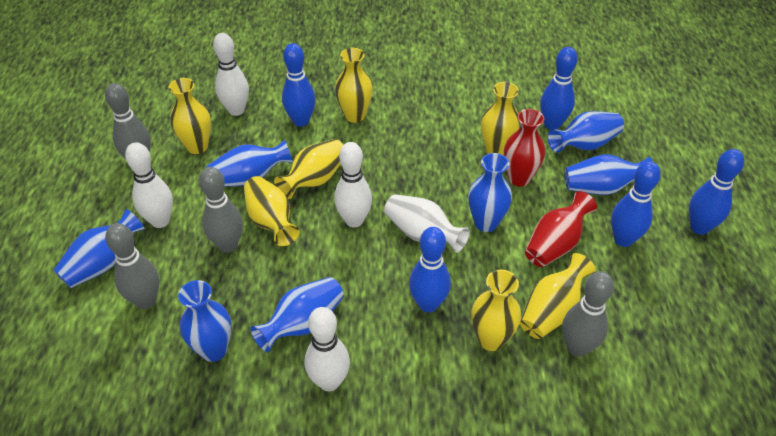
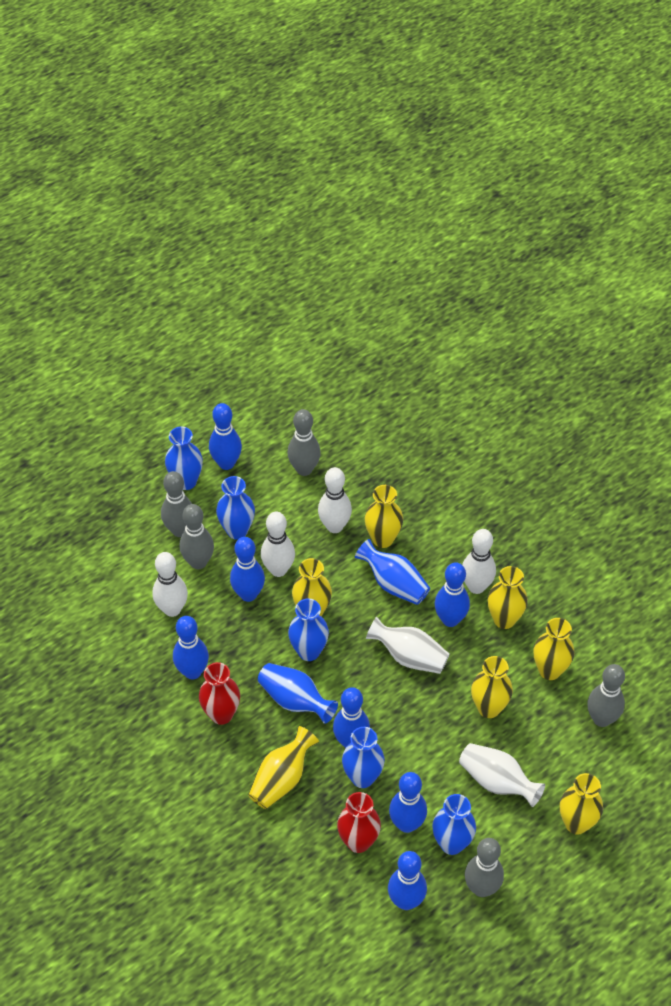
blue bowling pin: [282,43,315,127] [409,227,451,313] [540,47,578,130] [611,161,661,247] [689,149,744,235] = 5 -> [173,616,209,679] [209,403,242,470] [230,537,265,602] [333,687,370,748] [388,851,427,910] [389,772,427,833] [435,562,470,627] = 7
grey bowling pin: [105,83,151,159] [105,223,159,309] [199,167,243,253] [562,271,614,357] = 4 -> [161,471,192,537] [180,504,214,569] [287,409,321,476] [465,838,504,897] [587,664,625,727] = 5
white vase: [384,194,470,253] = 1 -> [366,617,450,674] [459,743,545,807] = 2

